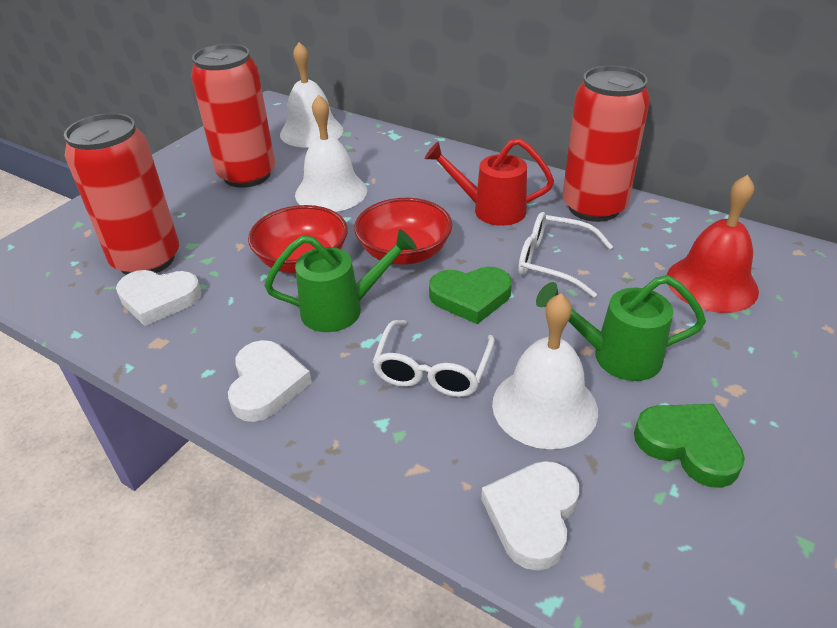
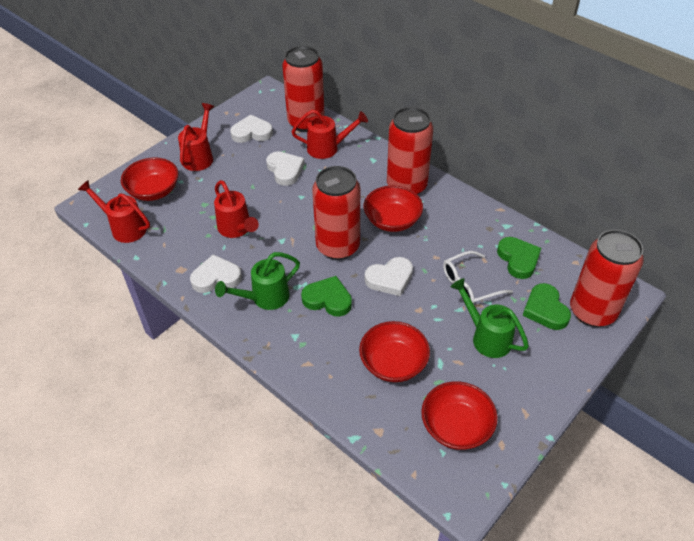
green heart: [429,266,512,324] [634,404,745,488] = 2 -> [301,276,352,317] [497,237,541,279] [523,283,571,330] = 3
red bell: [667,175,759,313] = 1 -> none = 0
red bowl: [248,205,348,273] [354,198,452,265] = 2 -> [121,157,178,201] [359,321,430,382] [364,186,423,232] [421,381,498,450] = 4
red can: [64,113,179,275] [191,44,275,188] [562,65,650,222] = 3 -> [282,46,325,132] [312,166,360,260] [387,107,433,195] [570,230,644,327] = 4
red watering can: [424,138,554,226] = 1 -> [78,180,150,243] [178,103,214,171] [214,180,259,238] [291,110,368,159] = 4
white bell: [280,42,343,148] [295,95,367,212] [492,294,598,449] = 3 -> none = 0
white glasses: [372,320,495,397] [518,212,613,298] = 2 -> [443,251,513,304] = 1
white heart: [116,270,202,326] [228,340,312,422] [481,461,579,571] = 3 -> [190,254,242,293] [230,115,273,143] [266,152,304,186] [365,257,413,296] = 4

